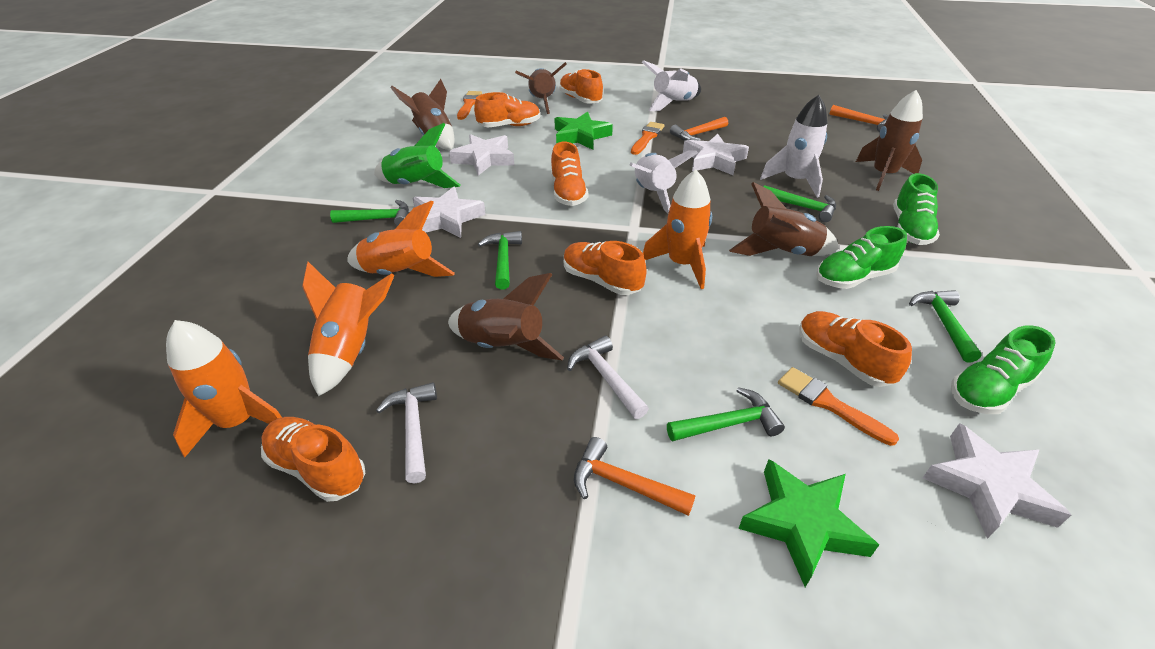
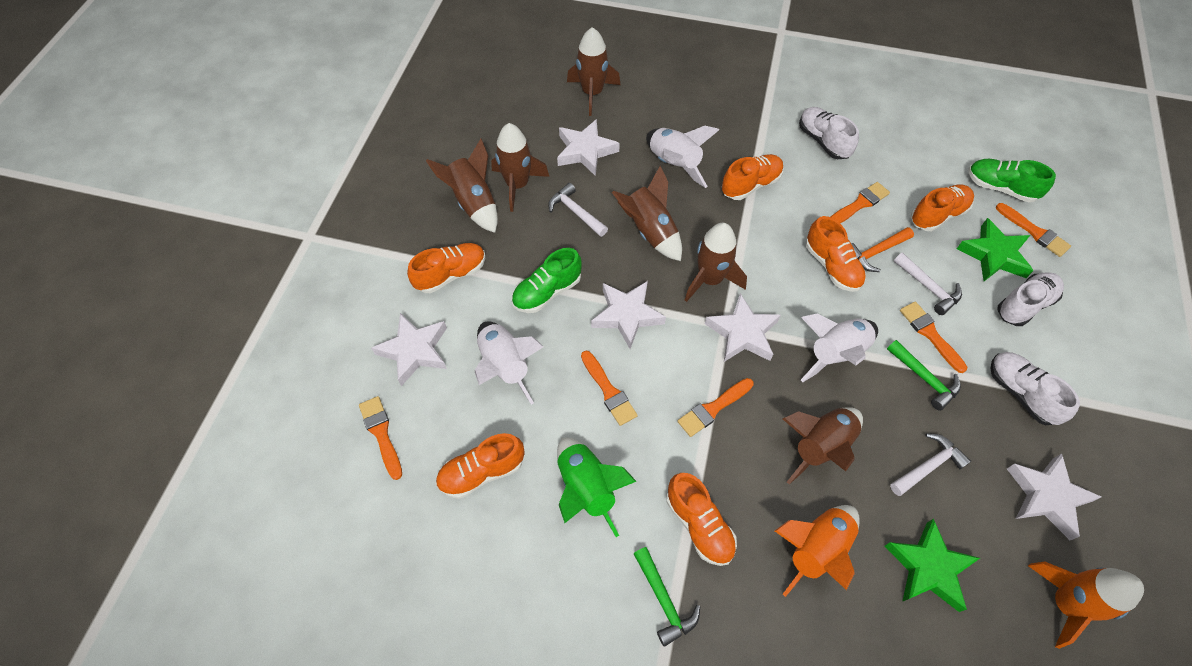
brown rocket: [390,79,455,150] [448,273,564,360] [515,62,567,114] [729,182,839,256] [856,90,923,191] = 5 -> [426,139,498,233] [491,123,549,212] [567,27,620,116] [612,166,682,261] [685,223,747,302] [782,407,863,484] = 6
green hammer: [330,200,409,226] [478,231,522,290] [667,387,785,441] [763,185,836,222] [909,290,982,362] = 5 -> [634,547,700,647] [887,340,961,411] = 2
green shoe: [816,226,907,289] [893,173,940,245] [951,325,1056,414] = 3 -> [511,248,582,313] [968,159,1056,203] = 2
orange brush: [457,91,482,120] [631,122,664,155] [778,367,899,446] = 3 -> [359,396,402,480] [581,351,638,426] [677,378,754,437] [831,182,890,223] [900,301,967,373] [996,203,1071,257] = 6
orange hammer: [574,437,695,516] [670,117,728,141] [830,105,889,132] = 3 -> [851,227,914,272] = 1
orange rocket: [166,320,282,458] [302,262,395,396] [347,200,455,277] [643,170,712,289] = 4 -> [775,505,860,597] [1028,562,1144,649] = 2
white hammer: [376,382,437,484] [567,336,649,419] = 2 -> [548,183,608,237] [890,433,971,496] [894,253,962,315] = 3
white shoe: none = 0 -> [799,107,859,159] [990,352,1080,425] [998,272,1064,326] = 3
white star: [413,187,486,238] [449,134,514,176] [683,133,749,175] [923,423,1071,539] = 4 -> [371,313,447,386] [557,119,620,176] [591,281,666,349] [705,293,781,362] [1007,453,1101,540] = 5

